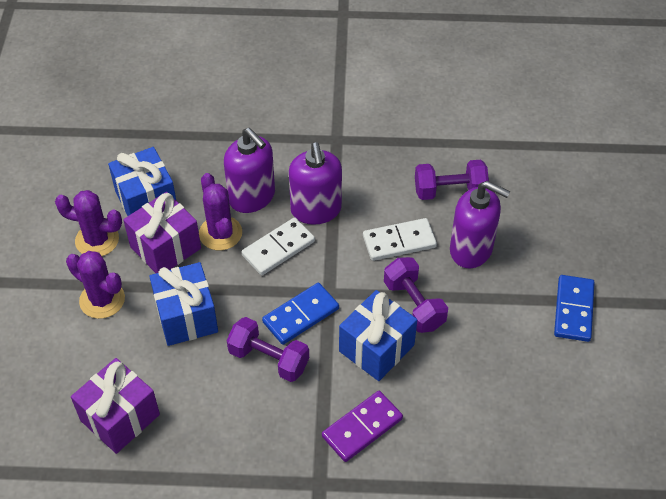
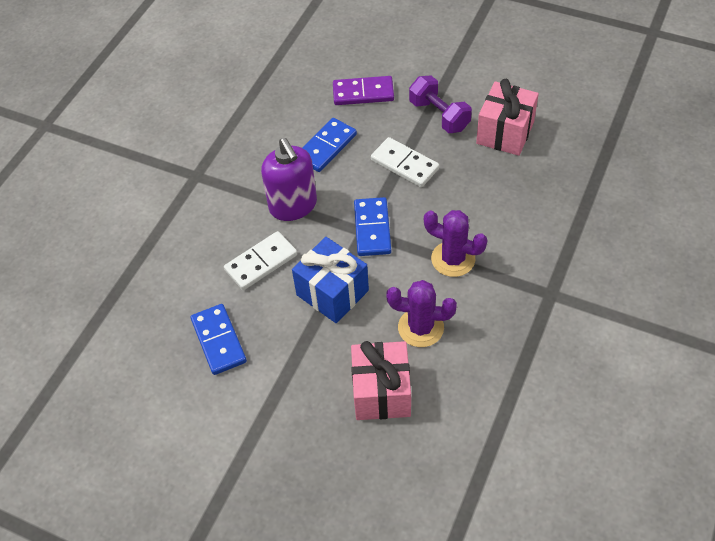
blue domino: [262,283,339,345] [554,275,595,342] = 2 -> [191,304,247,375] [302,118,357,172] [354,197,391,256] = 3
blue gift: [108,147,176,216] [149,262,218,346] [339,290,417,381] = 3 -> [292,237,369,323] = 1
pink gift: none = 0 -> [351,341,411,420] [476,79,539,156] = 2
purple cactus: [55,190,122,256] [66,251,125,319] [199,173,242,250] = 3 -> [386,280,457,347] [424,210,487,277] = 2
purple dumbbell: [227,317,309,382] [384,257,448,333] [415,160,489,200] = 3 -> [409,76,472,133] = 1
purple gift: [71,358,160,454] [123,192,201,273] = 2 -> none = 0
purple soap dispenser: [224,128,275,213] [289,142,342,225] [450,181,510,268] = 3 -> [261,138,317,221] = 1

